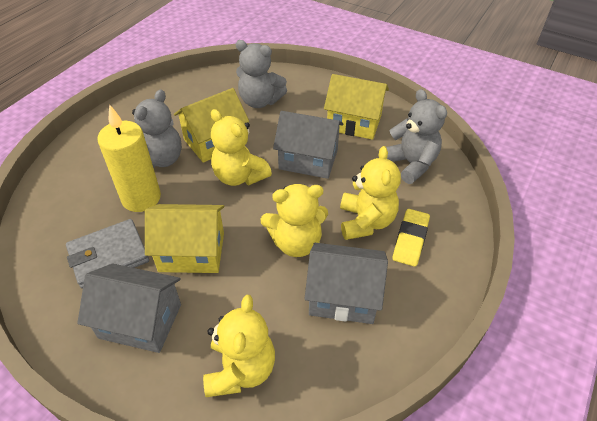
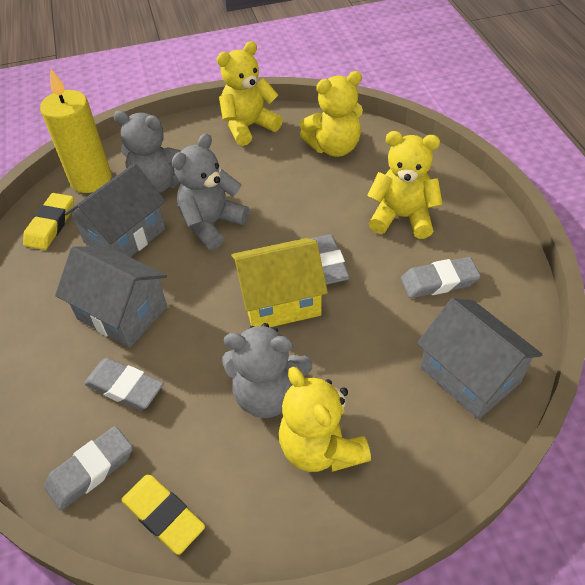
grey eraser: none = 0 -> [44,426,133,511] [84,358,164,410] [310,234,350,285] [401,257,481,298] = 4
grey wallet: [66,219,149,289] = 1 -> none = 0
yellow eraser: [393,209,430,267] = 1 -> [23,193,74,250] [121,474,205,555] = 2
yellow house: [145,204,224,273] [174,88,249,163] [324,74,389,140] = 3 -> [231,238,328,327] = 1

